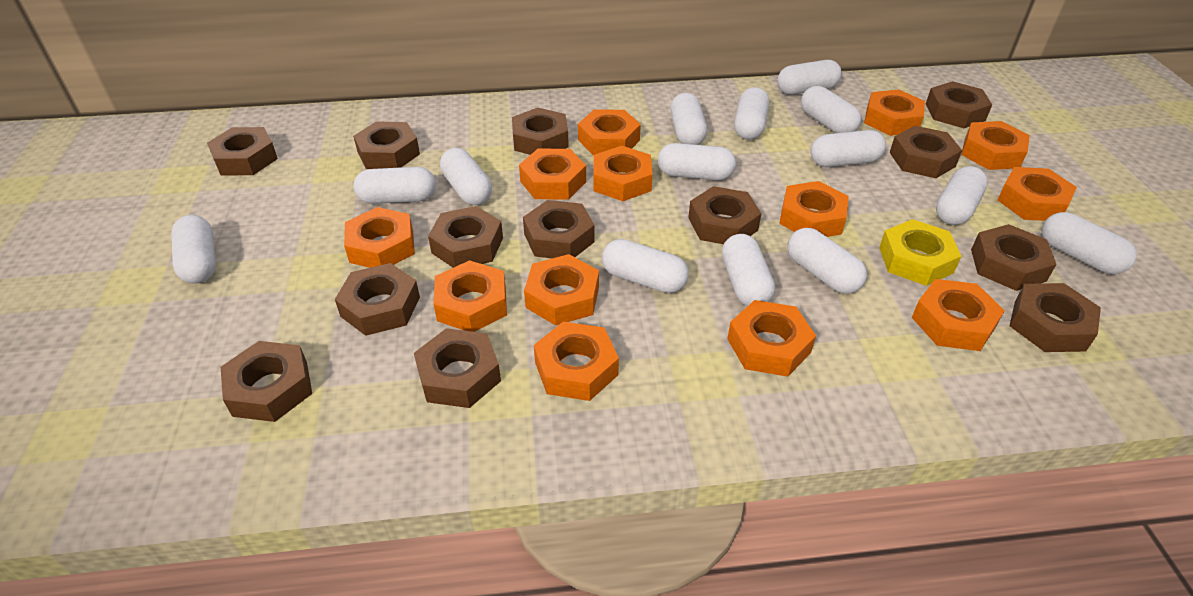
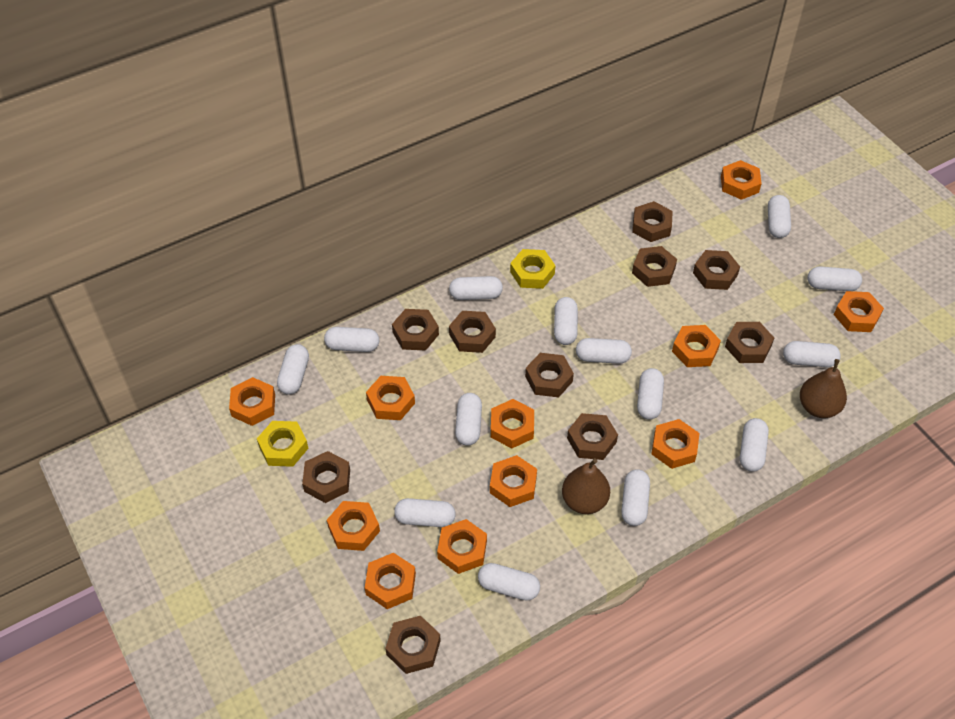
brown nut: [207,127,278,176] [221,341,312,422] [335,263,420,336] [353,121,420,169] [414,328,501,408] [428,206,503,268] [512,108,569,155] [523,200,595,258] [688,186,762,244] [890,126,962,178] [926,81,992,128] [971,224,1057,291] [1010,283,1101,352] = 13 -> [302,451,350,503] [385,616,441,674] [392,309,439,350] [449,311,496,353] [525,353,574,397] [567,413,618,460] [632,201,673,242] [632,246,677,287] [693,250,740,290] [725,322,774,363] = 10
brown pear: none = 0 -> [562,458,610,514] [800,359,847,418] = 2
orange nut: [344,207,415,268] [433,260,507,332] [519,149,586,200] [524,254,599,326] [534,322,619,401] [578,110,641,155] [593,146,653,201] [727,300,816,377] [779,181,849,237] [864,89,925,136] [912,279,1005,351] [961,121,1030,170] [998,167,1077,221] = 13 -> [229,377,275,426] [327,501,380,551] [365,553,416,609] [366,376,415,420] [437,519,487,574] [490,455,537,507] [491,399,534,448] [651,419,700,469] [672,325,721,367] [721,160,762,200] [834,291,884,332] = 11
yellow nut: [879,219,961,286] = 1 -> [257,421,308,467] [510,249,556,289] = 2

